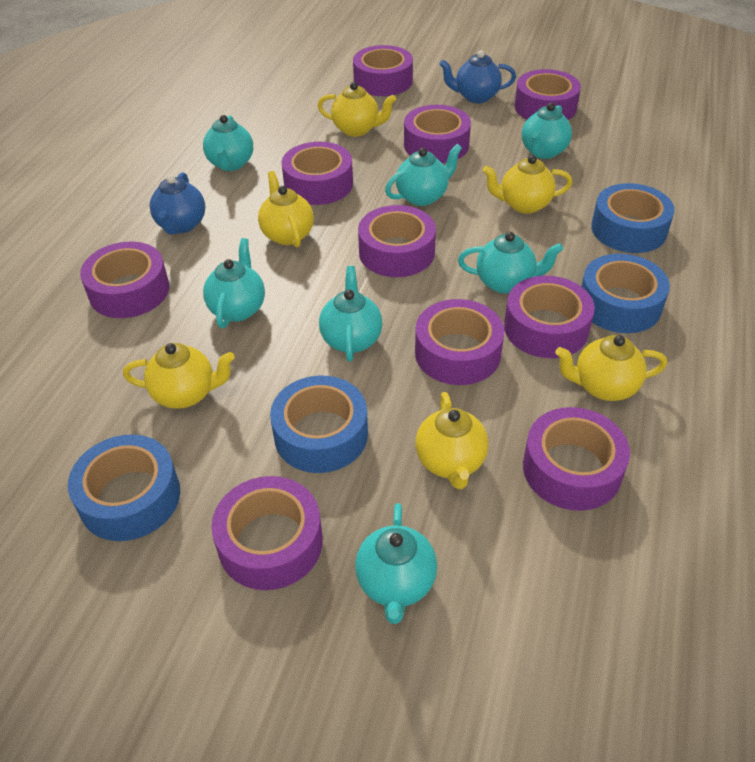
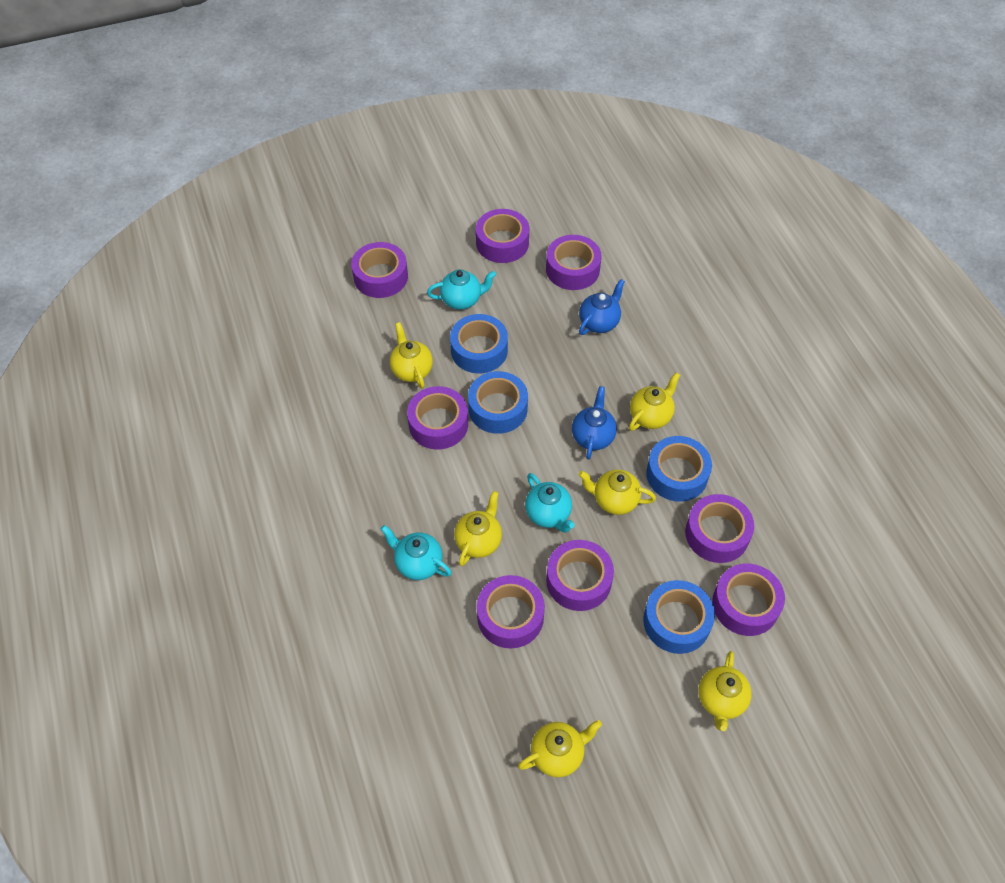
purple tape: [80,242,169,318] [212,476,323,590] [282,142,353,205] [353,45,413,96] [358,205,436,277] [404,105,471,163] [415,299,504,385] [504,276,595,358] [514,69,581,120] [523,407,630,511] = 10 -> [351,242,408,298] [407,386,468,450] [476,209,529,263] [477,575,545,649] [546,235,602,290] [546,540,614,611] [685,494,754,563] [712,564,785,636] = 8
turquoise teapot: [203,115,253,171] [203,238,265,328] [319,266,382,362] [355,503,437,624] [385,144,462,206] [458,232,563,294] [522,103,572,159] = 7 -> [381,525,452,580] [427,270,496,310] [525,473,575,533] = 3

